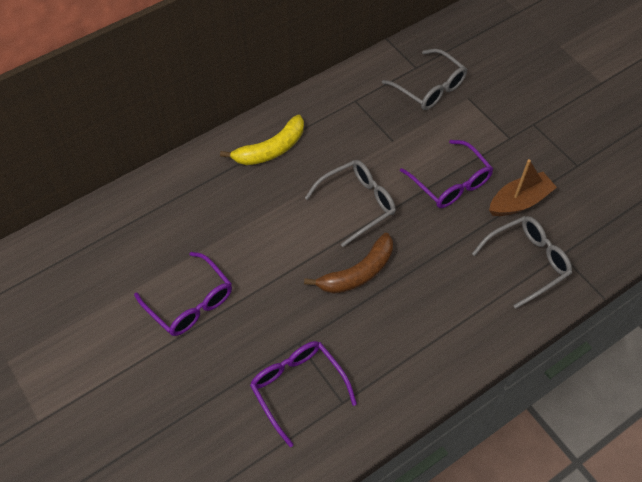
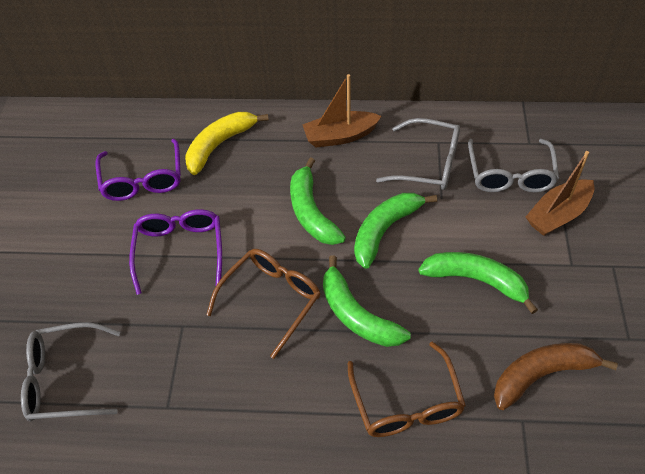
brown boat: [489,159,557,216] = 1 -> [302,74,382,148] [526,151,594,236] = 2
brown glasses: none = 0 -> [206,249,321,359] [348,341,466,437] = 2
green banana: none = 0 -> [290,157,346,245] [323,255,411,347] [354,193,437,269] [418,252,538,314] = 4
purple glasses: [134,252,232,336] [250,341,357,447] [400,140,493,208] = 3 -> [96,139,181,201] [129,209,222,295] = 2

